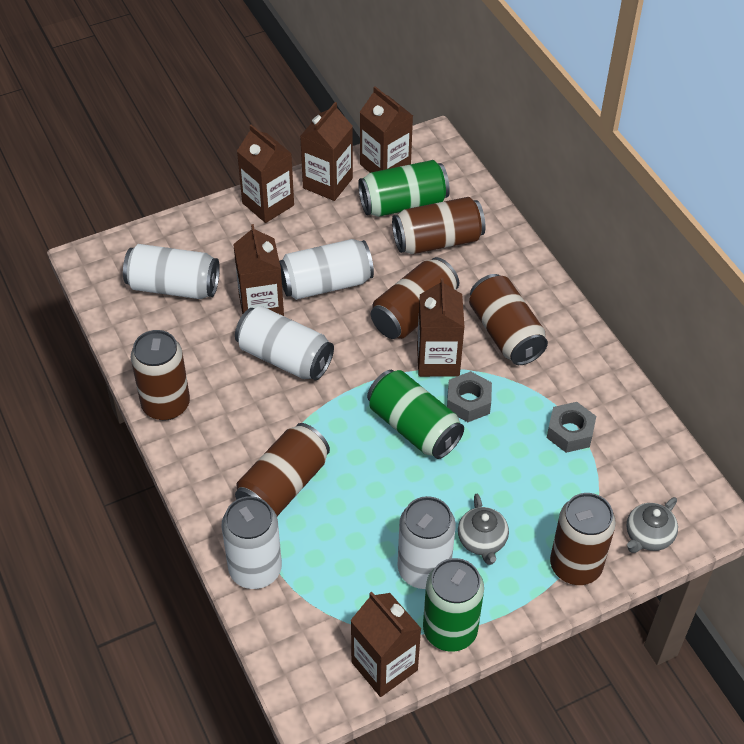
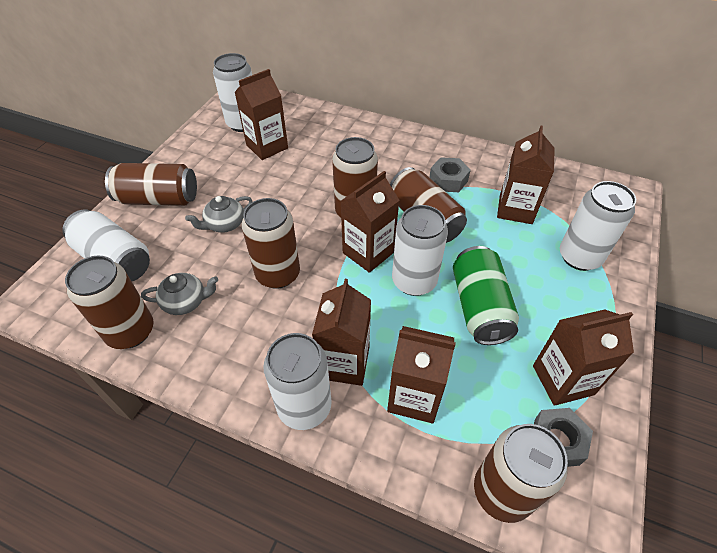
green can: [358,160,450,217] [367,370,464,459] [423,558,484,651] = 3 -> [453,246,519,345] = 1

